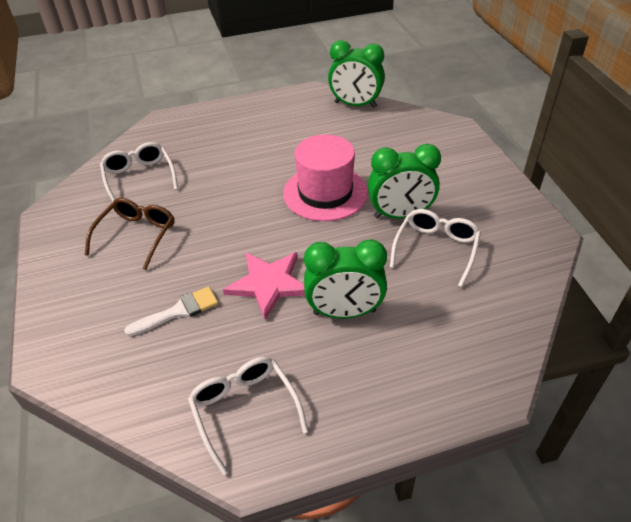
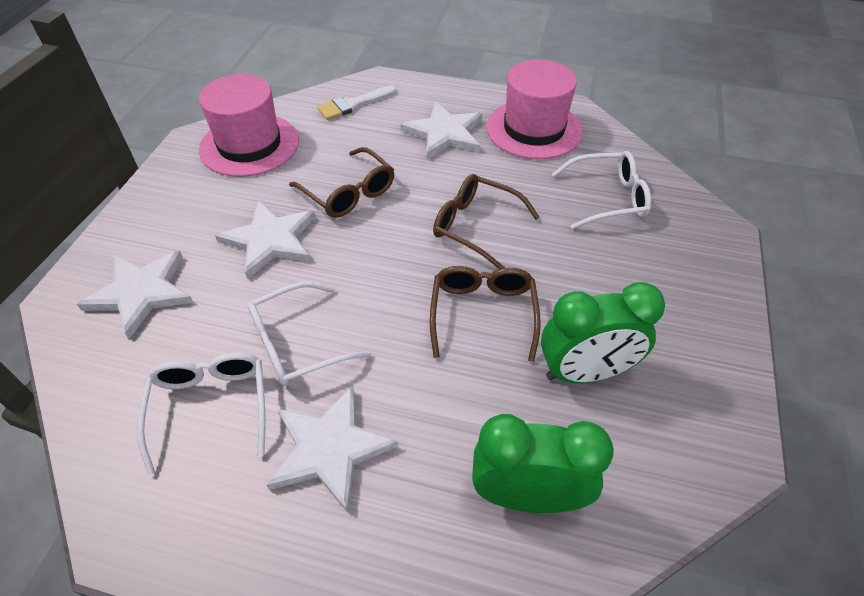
brown glasses: [85,198,175,270] = 1 -> [289,147,394,218] [430,266,541,362] [433,174,540,269] = 3
green clock: [304,239,387,318] [328,40,385,108] [368,144,441,219] = 3 -> [472,414,614,513] [541,282,665,383] = 2
pink hat: [283,135,368,221] = 1 -> [199,74,299,177] [486,60,583,159] = 2
pink star: [223,252,305,320] = 1 -> none = 0
white star: none = 0 -> [77,250,193,339] [215,200,315,279] [266,385,398,513] [400,101,483,159] = 4

